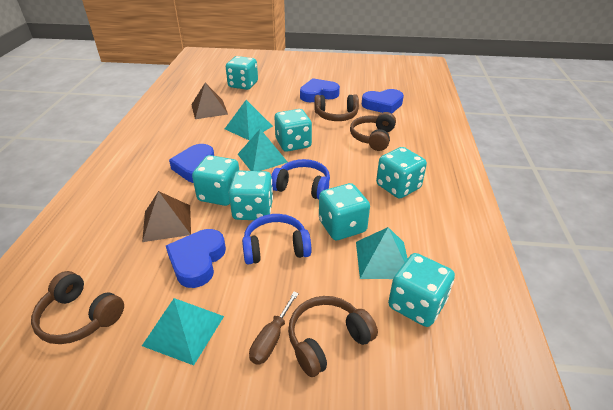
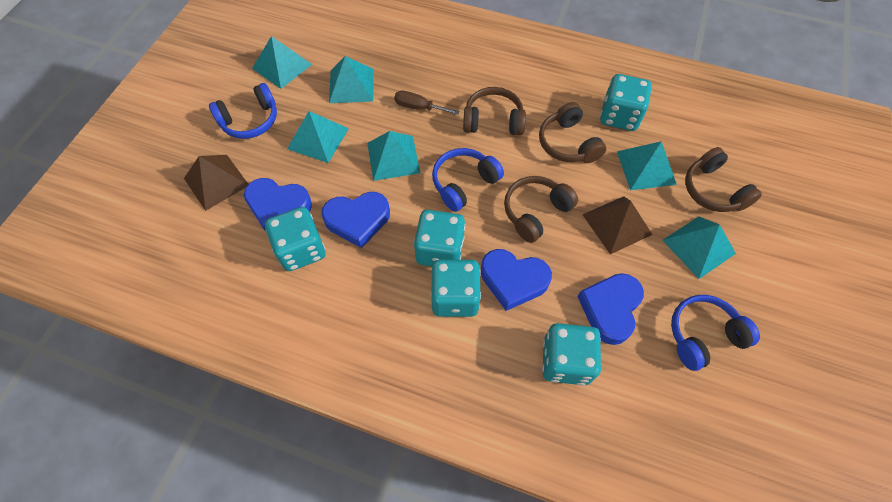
blue headphones: [242,214,312,265] [271,159,330,199] = 2 -> [209,83,277,139] [432,148,504,212] [671,295,760,371] = 3
turquoise dice: [192,155,239,206] [226,56,258,90] [229,171,273,220] [274,109,312,152] [319,183,370,240] [376,147,427,199] [388,253,455,327] = 7 -> [265,207,326,271] [414,210,465,267] [431,260,481,317] [542,323,601,386] [600,74,652,131] = 5
turquoise pyramid: [142,298,224,365] [225,100,273,140] [238,129,288,171] [356,227,408,279] = 4 -> [252,36,312,89] [287,111,349,163] [329,56,373,103] [367,131,420,181] [617,141,677,190] [663,217,736,279] = 6

